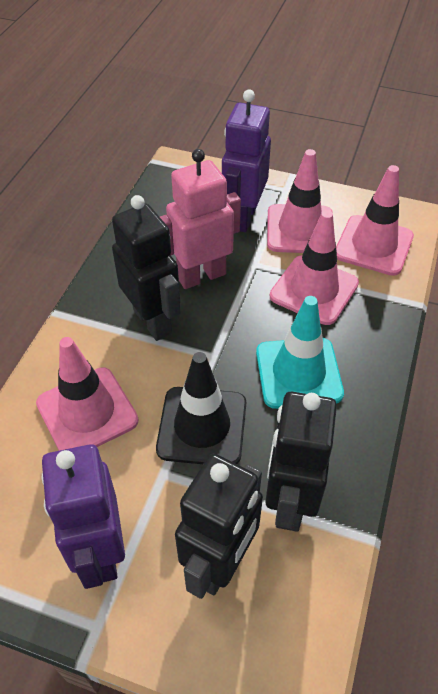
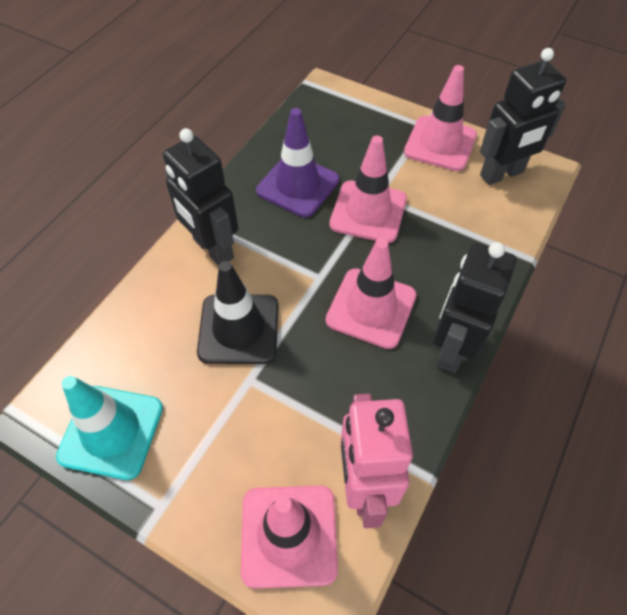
purple robot: [41,444,125,589] [222,89,271,232] = 2 -> none = 0
purple traffic cone: none = 0 -> [256,108,339,218] = 1

